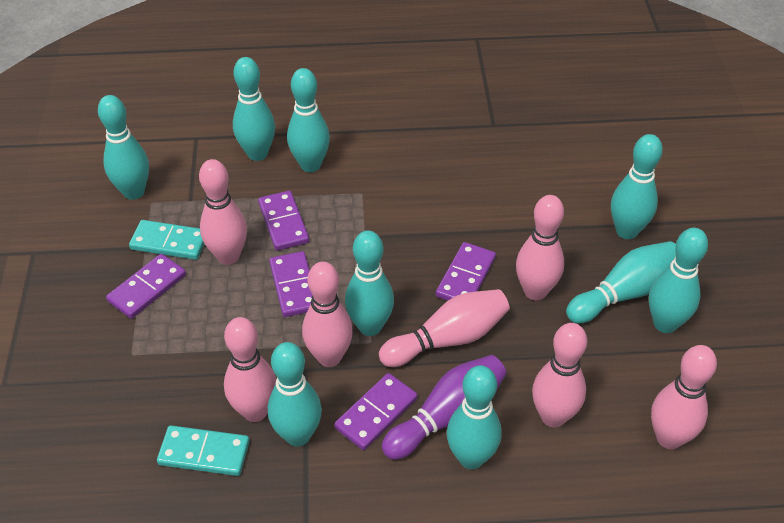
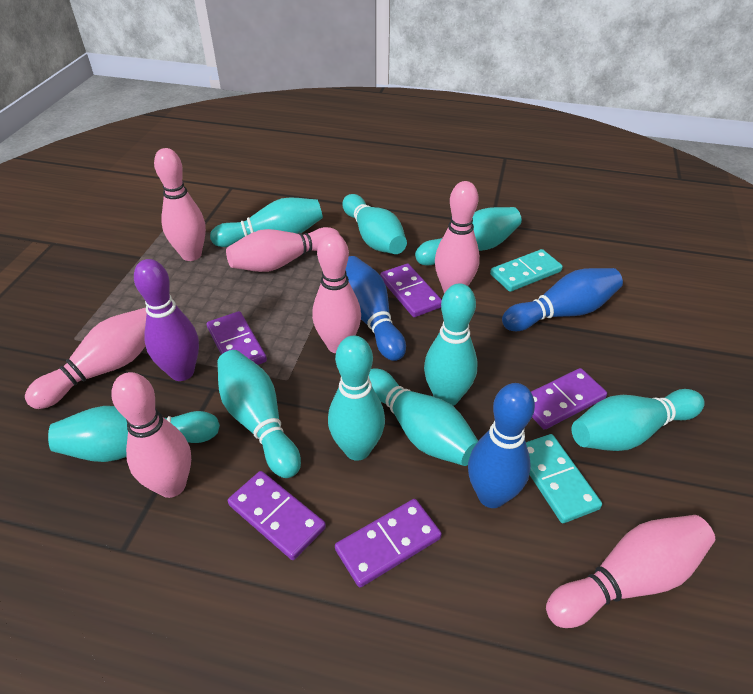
blue bowling pin: none = 0 -> [346,256,406,361] [468,383,535,508] [502,268,623,331] = 3

